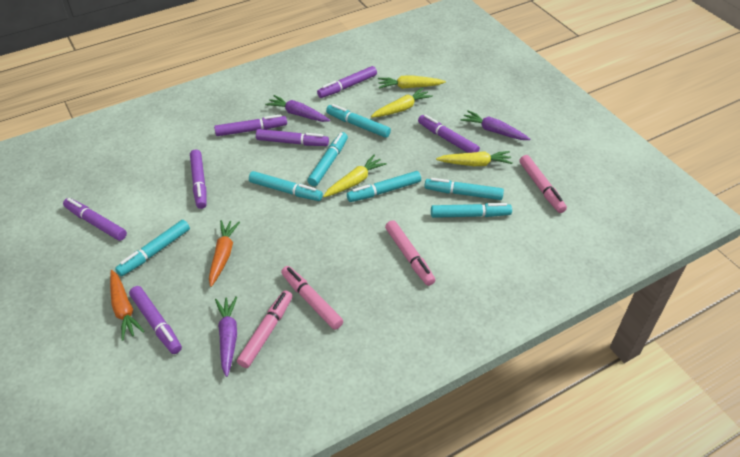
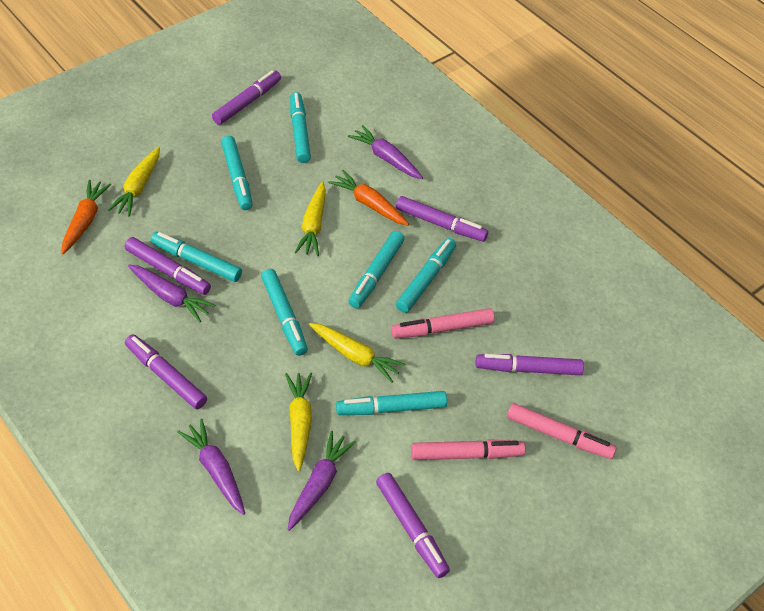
pink marker: [237,290,292,368] [281,266,343,330] [385,220,435,286] [519,155,567,213] = 4 -> [391,308,495,339] [411,439,525,460] [507,403,617,459] = 3
purple carrot: [215,296,237,377] [265,95,330,122] [461,110,530,140] = 3 -> [128,265,216,322] [177,419,245,515] [288,431,356,531] [348,125,423,179] = 4
purple marker: [63,198,127,241] [129,286,182,354] [190,150,207,209] [214,114,287,136] [256,129,329,146] [317,66,377,98] [418,114,480,153] = 7 -> [125,237,211,295] [125,334,207,409] [212,70,281,125] [376,473,450,578] [396,196,488,242] [476,354,584,375] = 6

